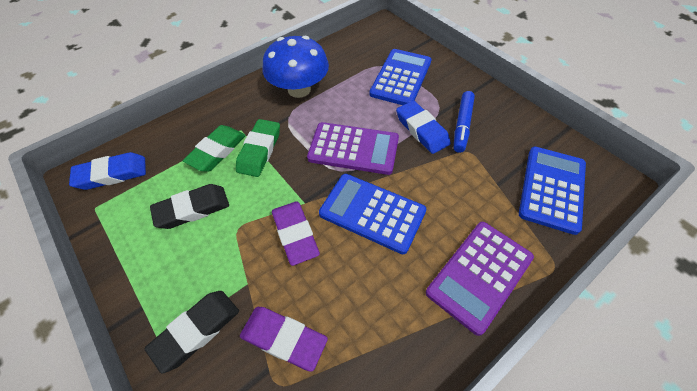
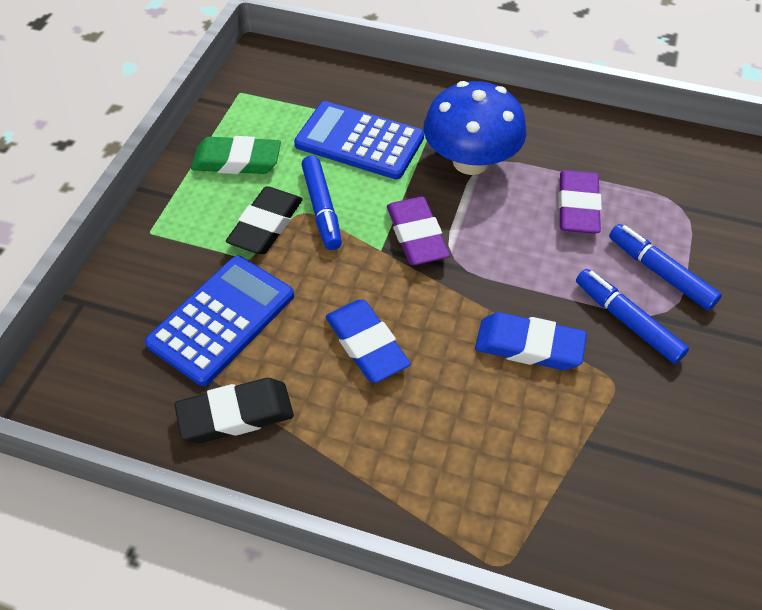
blue calculator: [319,174,426,254] [369,49,431,105] [519,147,586,235] = 3 -> [145,256,294,386] [294,101,424,179] = 2
blue marker: [453,91,475,153] = 1 -> [301,155,342,250] [576,269,689,364] [609,224,722,311] = 3
green eraser: [183,125,246,172] [236,119,280,177] = 2 -> [191,136,281,174] = 1
purple calculator: [307,122,399,175] [426,222,534,336] = 2 -> none = 0

